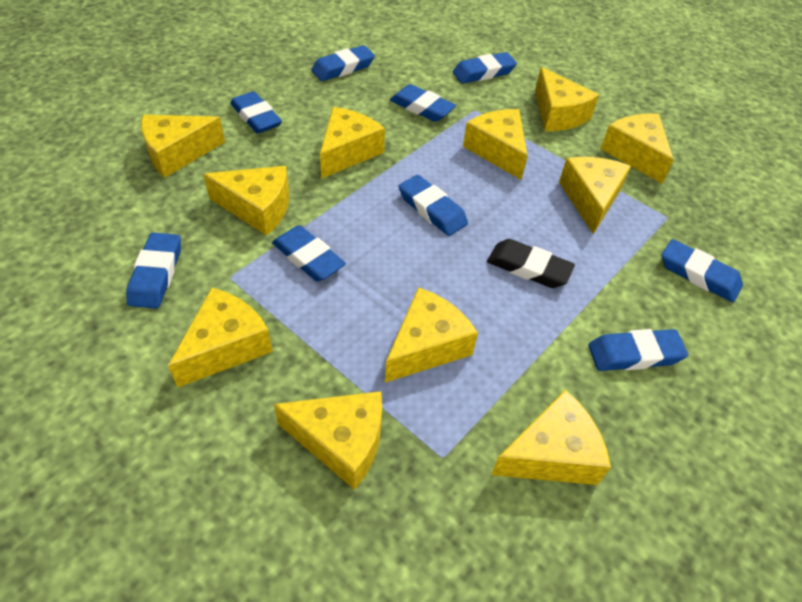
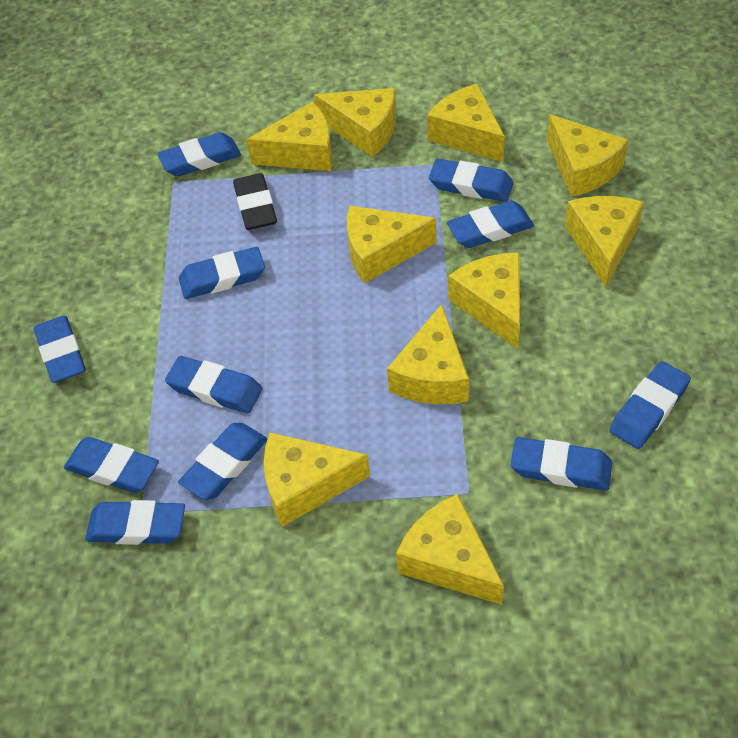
blue eraser: [126,233,181,309] [230,91,282,134] [272,225,346,282] [311,45,375,81] [390,84,456,122] [399,175,468,236] [453,52,517,84] [588,329,688,371] [662,239,743,302] = 9 -> [34,315,86,383] [64,437,159,493] [85,500,185,545] [157,132,241,176] [165,356,263,413] [178,423,267,500] [179,247,265,299] [429,159,514,202] [447,201,534,248] [511,437,612,491] [609,361,691,449] = 11
yellow cheese: [141,115,225,177] [168,288,273,388] [203,166,289,236] [274,391,382,490] [320,107,385,179] [385,287,478,383] [463,109,528,180] [491,390,611,485] [535,67,599,131] [559,157,631,234] [600,113,674,184] = 11 -> [247,102,333,171] [264,432,370,527] [314,88,396,157] [347,206,436,284] [387,304,469,404] [396,494,504,605] [427,84,505,162] [448,253,520,349] [547,114,628,197] [565,196,644,287] = 10

